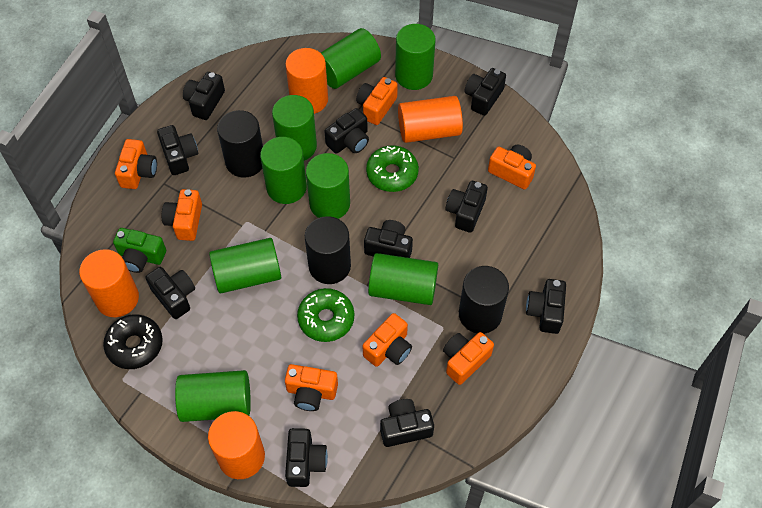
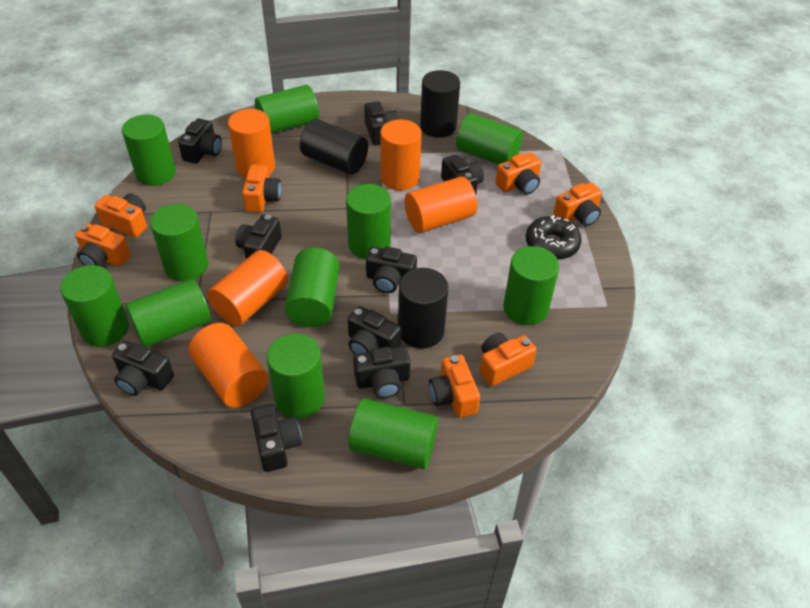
black camera: [146,267,195,319] [157,125,198,175] [183,72,225,120] [285,428,328,487] [325,108,369,154] [364,220,413,258] [380,399,434,447] [446,181,488,233] [464,68,506,116] [526,279,566,334] = 10 -> [112,341,174,396] [178,118,222,164] [235,215,282,259] [251,404,302,472] [348,306,401,355] [353,346,410,398] [364,101,399,145] [366,247,417,293] [441,154,484,194] = 9
green camera: [113,228,166,273] = 1 -> none = 0
green cylinder: [175,370,251,422] [209,238,281,293] [260,137,307,204] [272,95,317,160] [306,153,350,219] [321,28,381,89] [368,253,438,305] [395,24,436,90] = 8 -> [60,265,129,347] [122,115,176,186] [126,279,211,348] [150,204,209,281] [255,85,319,134] [267,333,325,419] [285,247,339,327] [346,184,391,259] [348,399,438,469] [456,113,523,165] [503,246,559,325] = 11
green donut: [297,288,354,342] [366,145,419,192] = 2 -> none = 0
orange cylinder: [79,249,139,317] [208,411,265,479] [285,48,328,114] [398,96,463,143] = 4 -> [189,323,268,408] [208,250,288,326] [228,109,275,178] [380,119,422,190] [404,176,477,233] = 5

